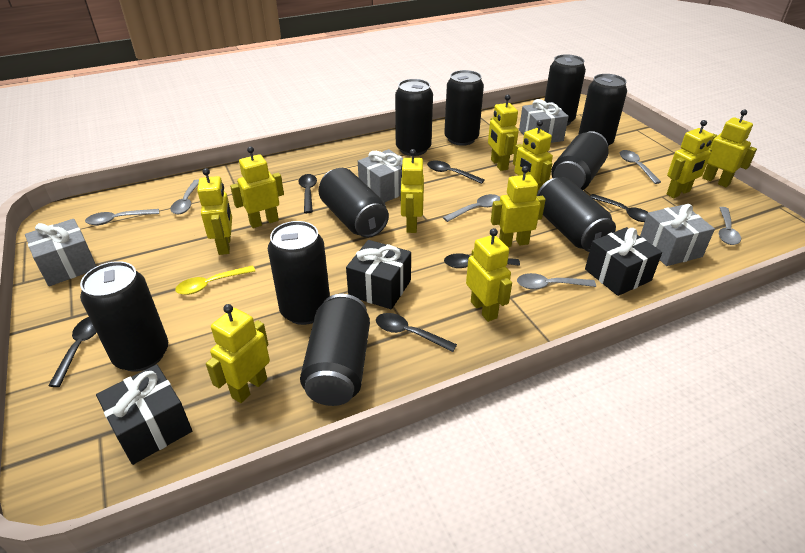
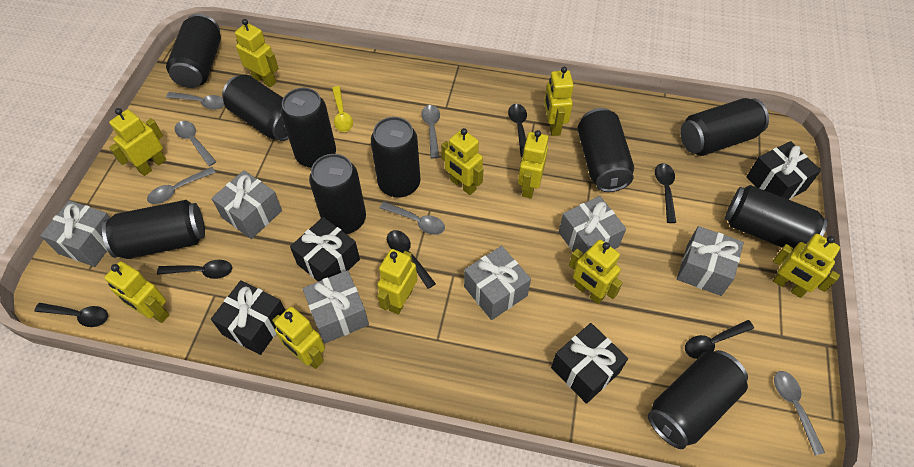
black gift: [96,365,192,465] [346,240,411,309] [585,227,662,296] = 3 -> [211,280,286,355] [290,217,360,282] [551,323,628,404] [746,141,821,200] = 4
grey gift: [25,219,96,286] [358,149,403,203] [519,99,569,143] [640,204,715,266] = 4 -> [40,200,110,267] [211,170,282,239] [302,270,369,343] [464,246,531,320] [559,196,626,256] [677,226,744,296] = 6

